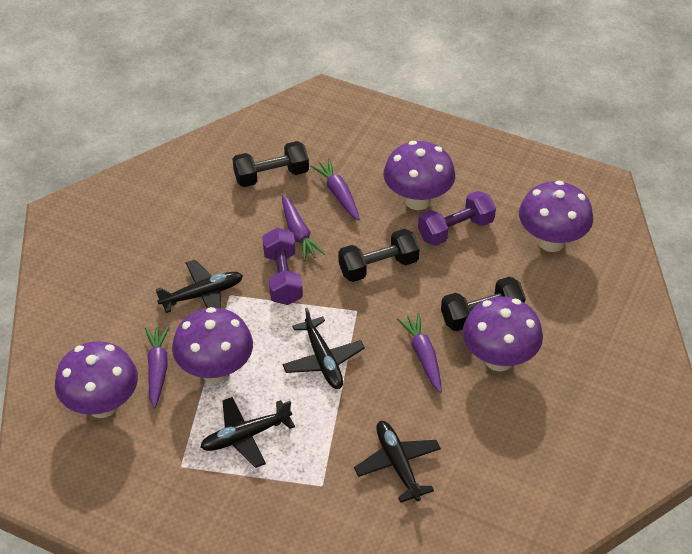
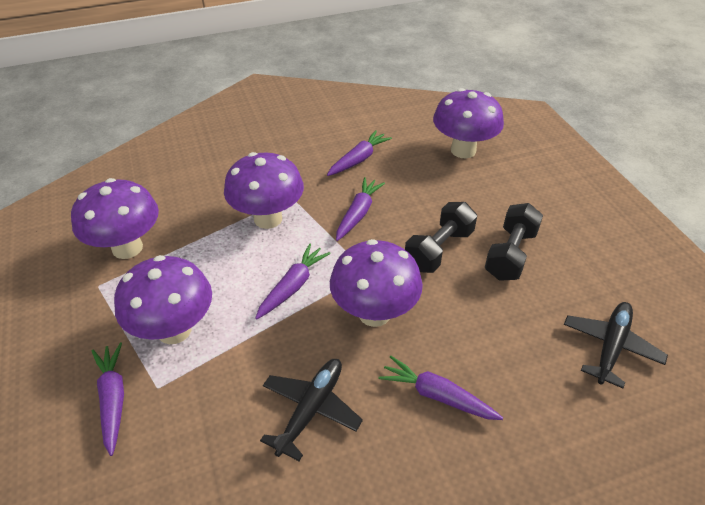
black dumbbell: [233,141,309,187] [338,229,420,282] [441,277,526,331] = 3 -> [405,202,477,273] [485,203,543,281] = 2
black plane: [156,260,243,313] [200,397,295,468] [282,308,365,389] [354,421,441,503] = 4 -> [260,359,363,461] [564,302,668,388] = 2
purple carrot: [145,326,169,408] [282,195,325,261] [310,159,360,221] [397,313,442,393] = 4 -> [91,343,124,456] [255,244,331,319] [327,130,392,176] [336,177,385,241] [378,356,503,420] = 5
purple dumbbell: [262,228,303,305] [418,191,496,246] = 2 -> none = 0

